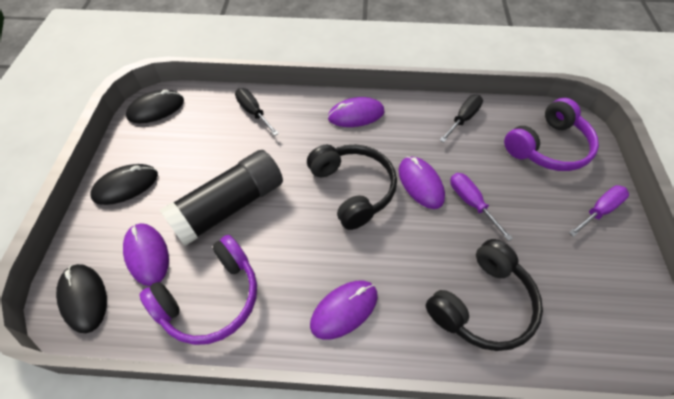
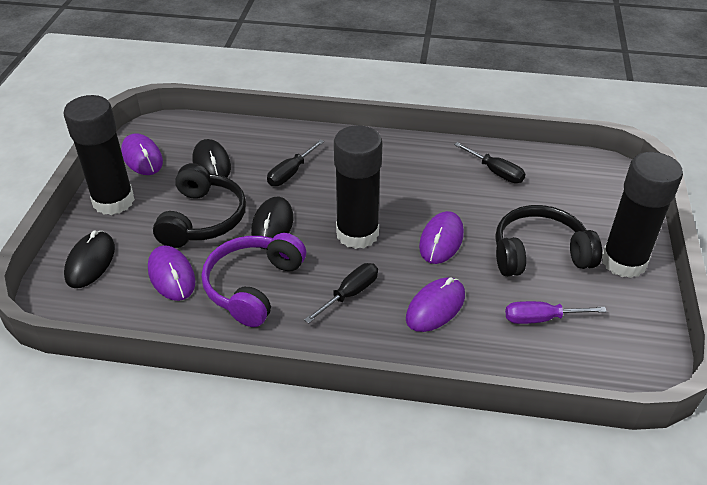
black glue stick: [160,150,283,246] = 1 -> [63,95,135,215] [334,125,382,249] [602,152,683,278] = 3
black screwdriver: [235,88,279,136] [440,95,483,142] = 2 -> [267,139,324,186] [304,263,378,324] [454,142,525,183] = 3
purple headphones: [139,235,257,345] [504,98,599,171] = 2 -> [202,233,306,327] = 1
purple screwdriver: [450,173,513,241] [569,185,629,237] = 2 -> [505,301,607,324] = 1

